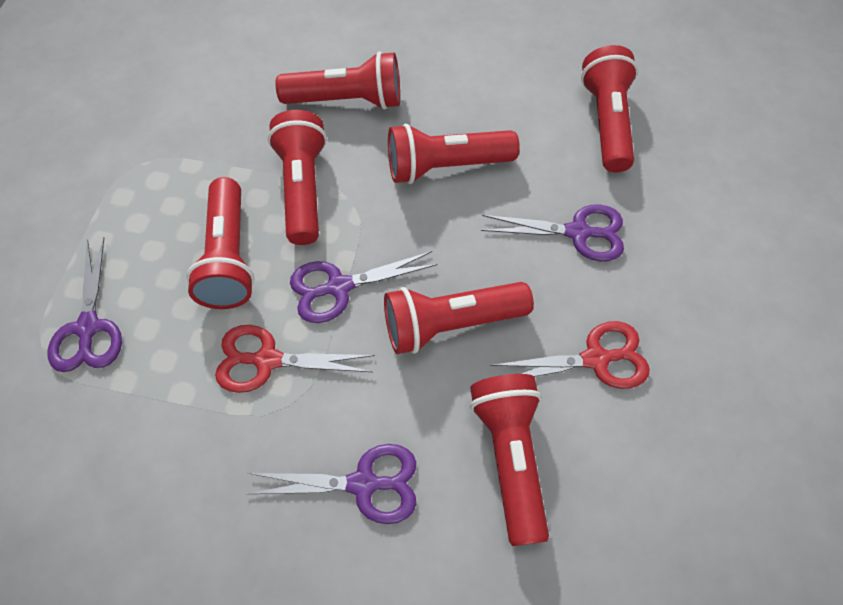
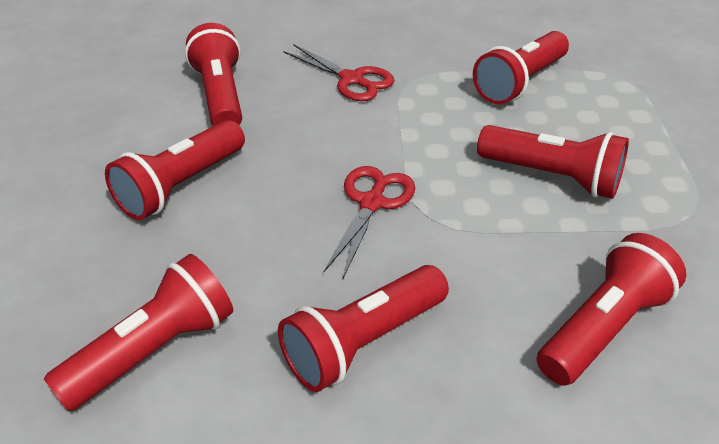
purple scissors: [48,237,122,372] [248,444,416,524] [290,251,438,323] [481,204,624,261] = 4 -> none = 0

